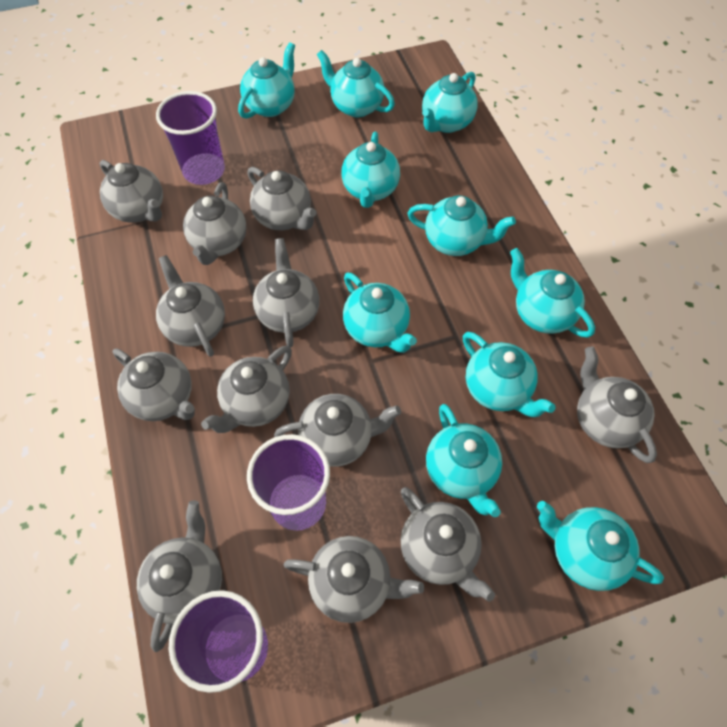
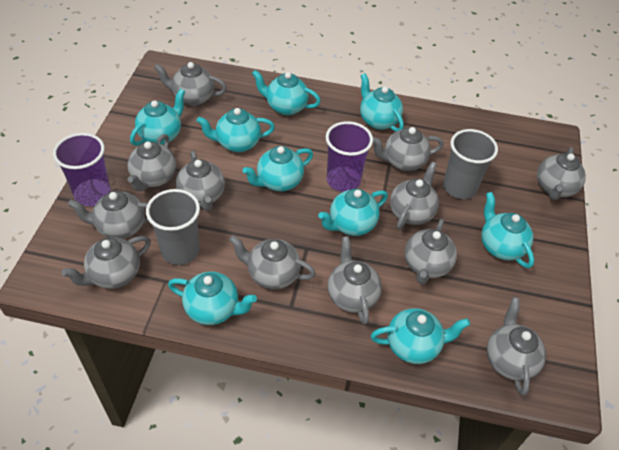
grey cup: none = 0 -> [146,189,200,265] [443,129,498,199] = 2
purple cup: [156,91,225,185] [169,590,268,693] [247,434,330,531] = 3 -> [53,133,111,206] [326,121,373,192] = 2
turquoise teapot: [238,42,295,119] [317,50,395,117] [341,131,400,208] [343,272,417,353] [407,195,516,256] [422,72,478,133] [426,404,502,517] [463,332,555,417] [510,248,595,338] [537,501,664,591] = 10 -> [130,89,185,146] [168,272,257,325] [197,108,275,152] [243,146,313,191] [252,70,321,115] [318,189,388,236] [360,73,404,131] [371,308,470,364] [481,192,534,268] = 9

